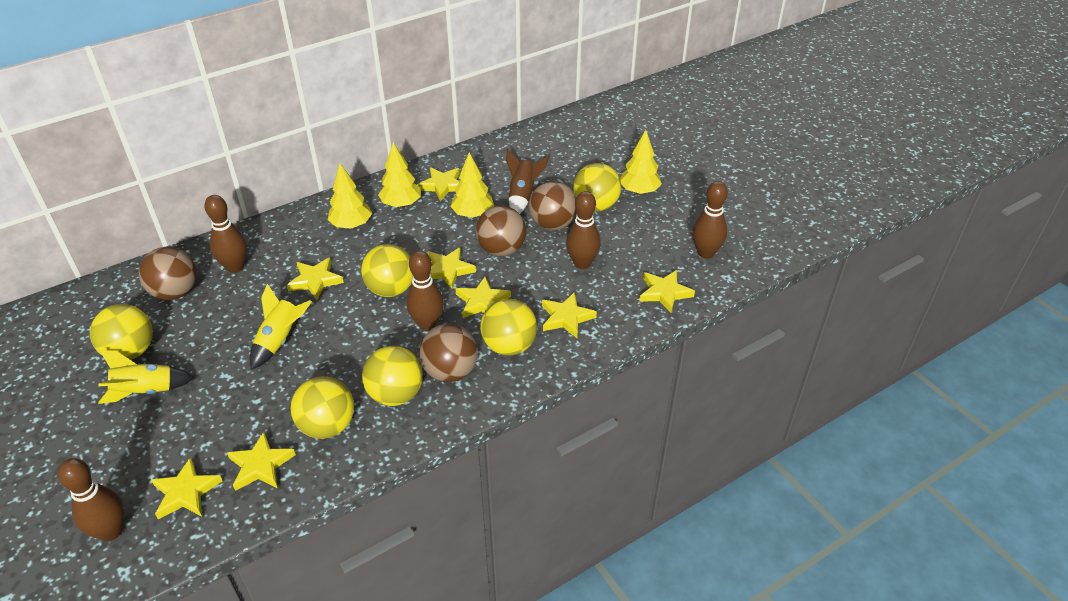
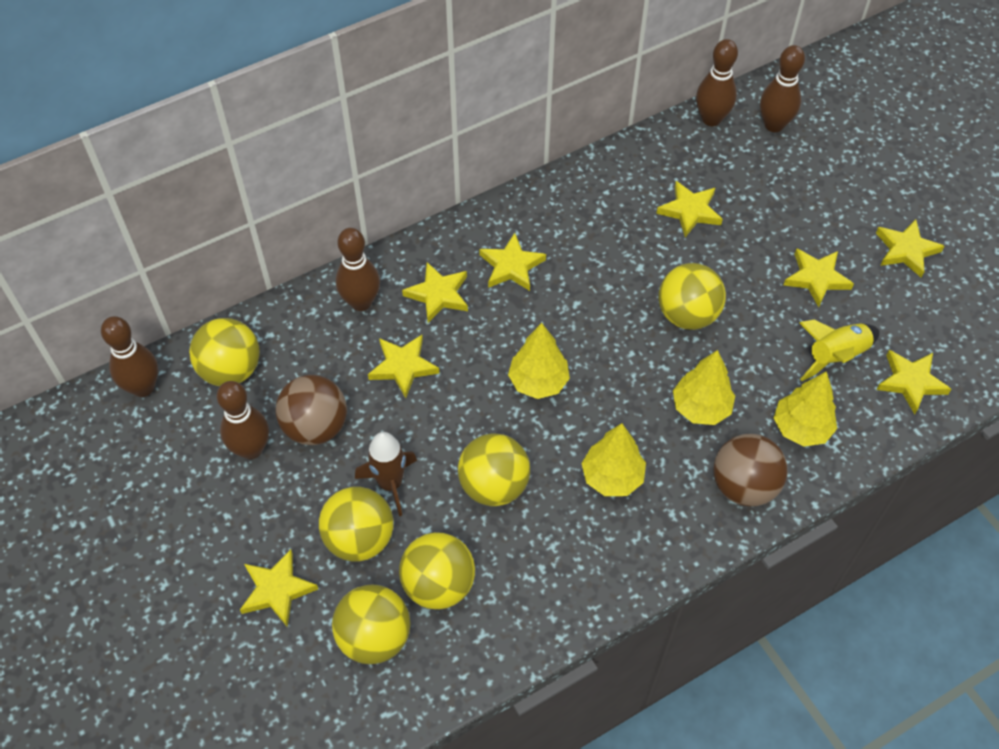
brown ball: [139,247,197,300] [419,324,478,382] [476,206,526,256] [529,181,577,230] = 4 -> [276,375,347,445] [714,434,788,507] = 2
yellow rocket: [98,350,195,404] [250,284,312,370] = 2 -> [799,320,880,381] = 1

